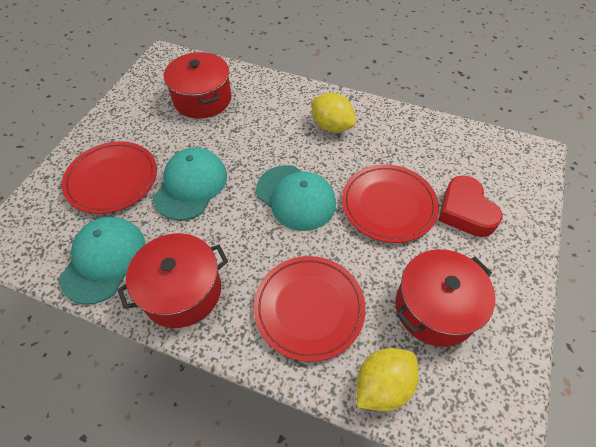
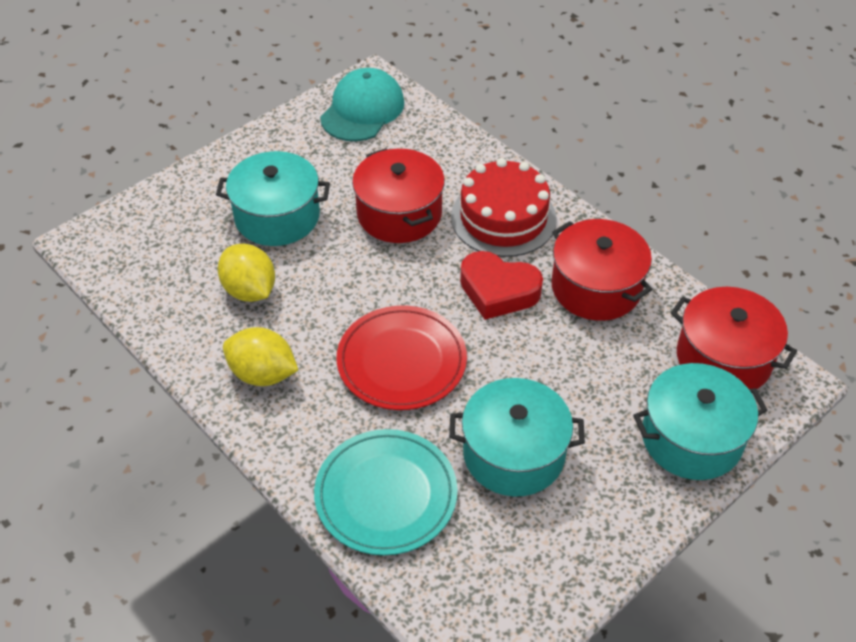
red cake: none = 0 -> [451,158,557,257] = 1
red plate: [62,141,157,214] [254,256,366,362] [342,164,439,243] = 3 -> [336,306,467,410] = 1
turquoise cap: [59,217,146,305] [153,147,227,220] [256,165,336,231] = 3 -> [320,68,404,141] = 1
turquoise plate: none = 0 -> [314,429,458,555] = 1
turquoise pot: none = 0 -> [216,151,330,246] [449,378,585,497] [633,363,768,480] = 3

